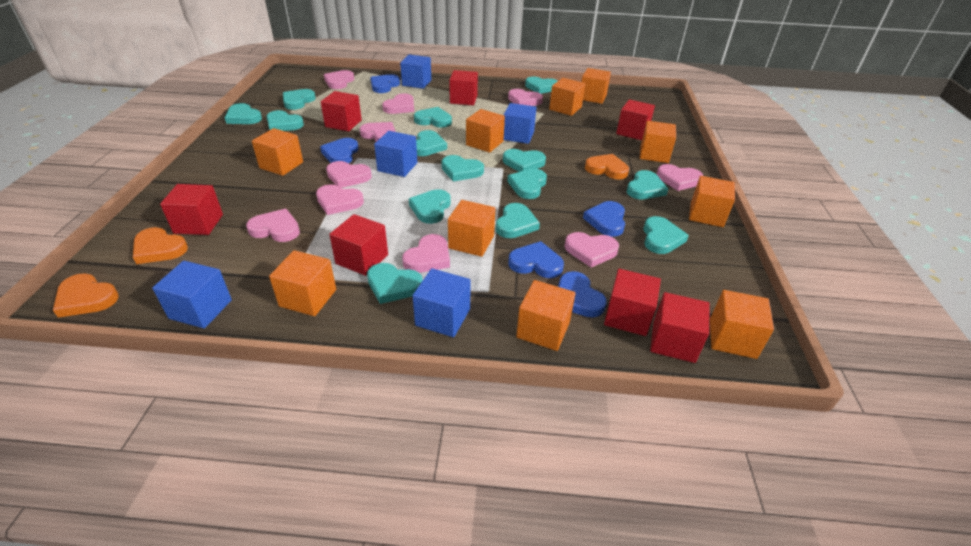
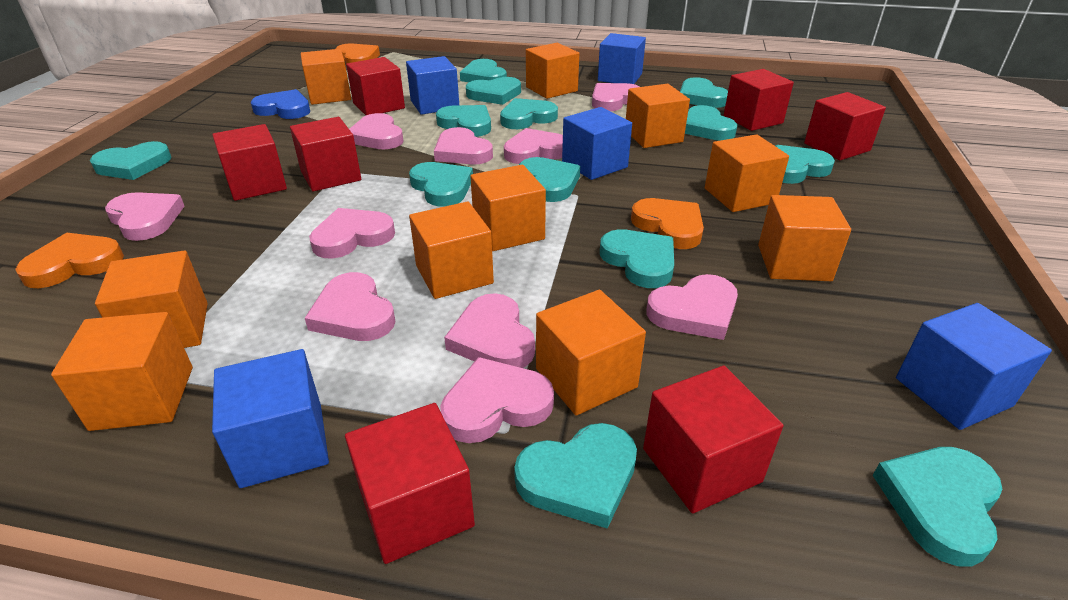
blue heart: [320,138,359,163] [370,74,400,93] [508,241,564,278] [558,271,607,317] [583,201,625,237] = 5 -> [251,89,310,119] = 1
turquoise heart: [225,103,262,124] [266,110,304,131] [283,89,316,110] [367,263,423,304] [409,189,451,224] [414,107,452,128] [416,130,447,156] [442,155,484,181] [496,203,540,238] [503,149,546,172] [507,169,547,199] [525,76,558,94] [627,170,668,199] [643,216,689,254] = 14 -> [90,141,171,180] [409,162,473,206] [436,105,491,137] [460,59,507,82] [466,77,521,105] [500,98,558,129] [514,423,637,529] [519,157,580,202] [600,229,674,288] [680,77,728,108] [685,105,737,141] [775,145,835,184] [873,447,1003,566] = 13

